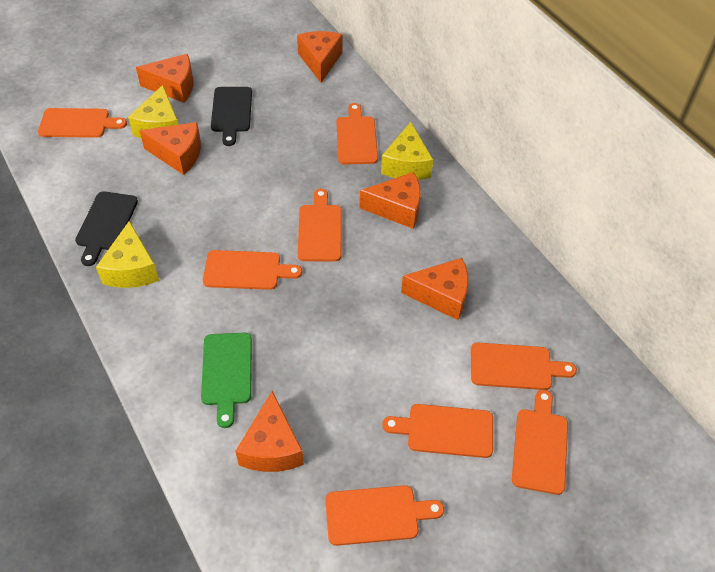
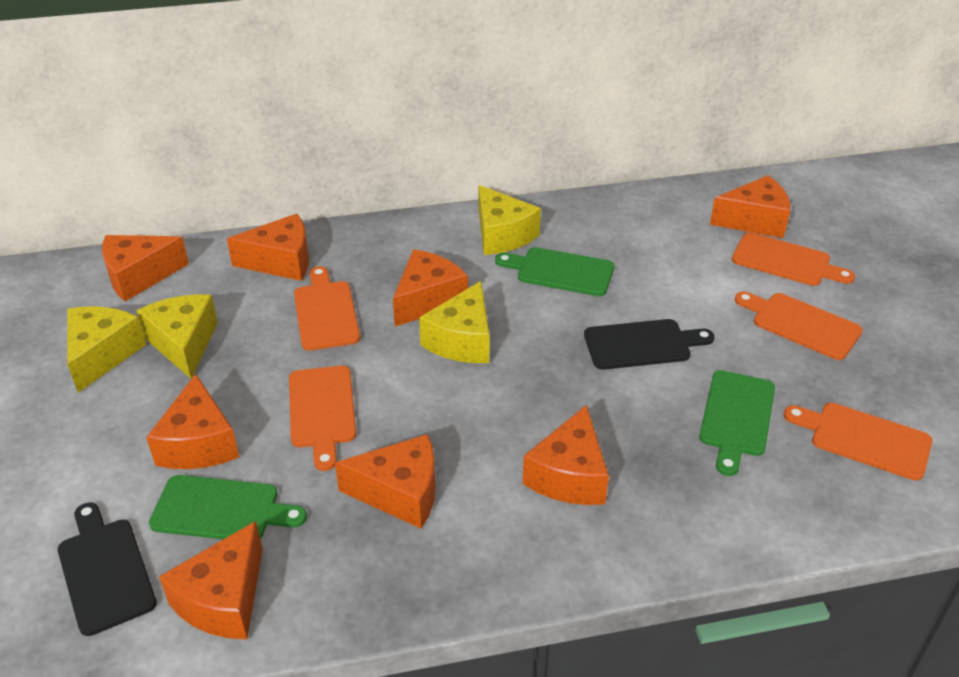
green cutting board: [201,333,252,428] = 1 -> [149,475,307,539] [495,247,614,296] [699,370,775,476] = 3
orange cheese: [136,54,193,103] [139,122,201,175] [235,391,304,472] [297,31,342,83] [360,172,421,229] [401,258,468,320] = 6 -> [102,235,189,301] [146,374,239,469] [159,521,262,639] [227,214,309,281] [335,434,436,529] [393,249,468,327] [523,405,609,505] [710,175,790,238] = 8
orange cutting board: [38,108,127,138] [203,250,302,290] [298,189,342,261] [325,485,444,546] [336,103,378,165] [382,404,493,458] [471,343,577,390] [512,390,568,495] = 8 -> [289,366,356,471] [294,266,360,351] [732,232,855,286] [735,291,863,360] [784,403,932,481] = 5
yellow cheese: [96,221,159,288] [128,85,178,139] [381,122,433,180] = 3 -> [67,307,146,393] [136,294,218,379] [419,281,490,363] [479,185,541,255] = 4

